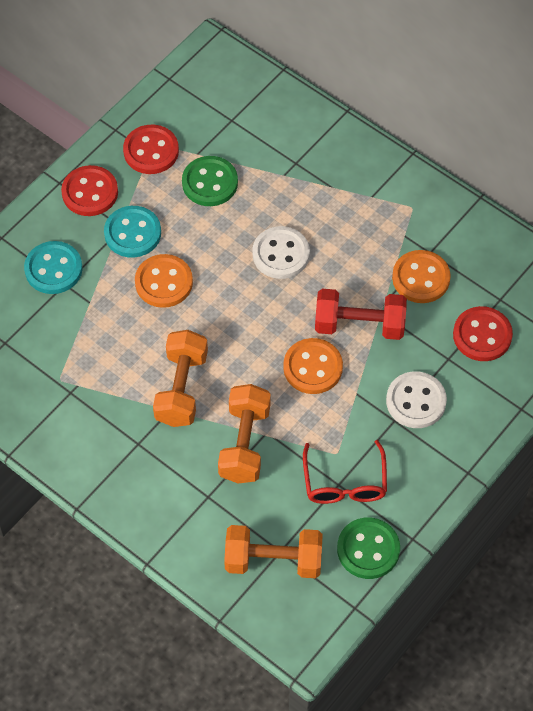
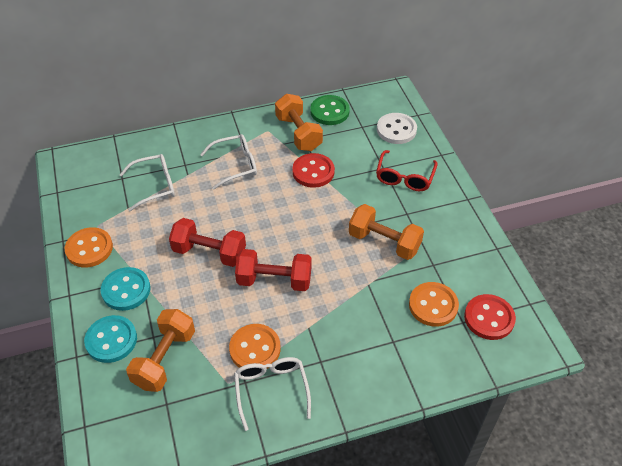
green button: [182,156,238,206] [337,518,400,579] = 2 -> [310,95,350,125] = 1
red button: [61,165,118,216] [123,125,179,174] [453,306,513,361] = 3 -> [292,153,335,188] [464,294,516,340] = 2
red dumbbell: [315,289,407,340] = 1 -> [169,218,246,267] [235,249,312,291] = 2
white button: [252,226,310,279] [386,371,447,428] = 2 -> [377,113,417,144] = 1
white glasses: none = 0 -> [120,154,175,211] [200,134,257,190] [234,357,311,431] = 3

